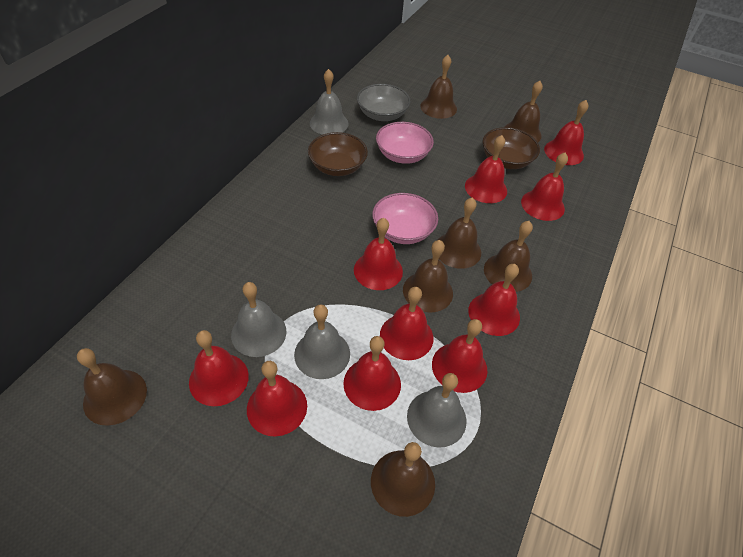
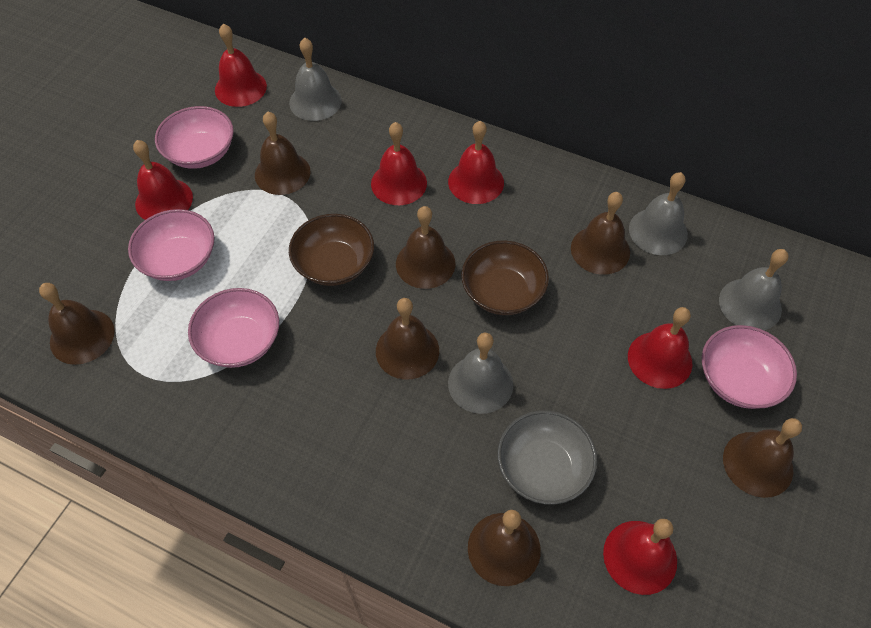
pink bowl: [372,193,438,244] [376,122,434,164] = 2 -> [128,209,215,281] [155,106,234,169] [188,288,279,368] [702,325,797,409] = 4
red bell: [189,330,249,406] [247,361,307,437] [343,336,401,411] [354,218,403,290] [380,287,433,360] [432,319,487,393] [465,135,507,203] [468,264,520,336] [521,153,568,221] [544,100,588,165] = 10 -> [133,140,193,220] [215,24,267,107] [371,122,427,205] [448,121,504,204] [603,519,677,595] [628,307,692,389] = 6

